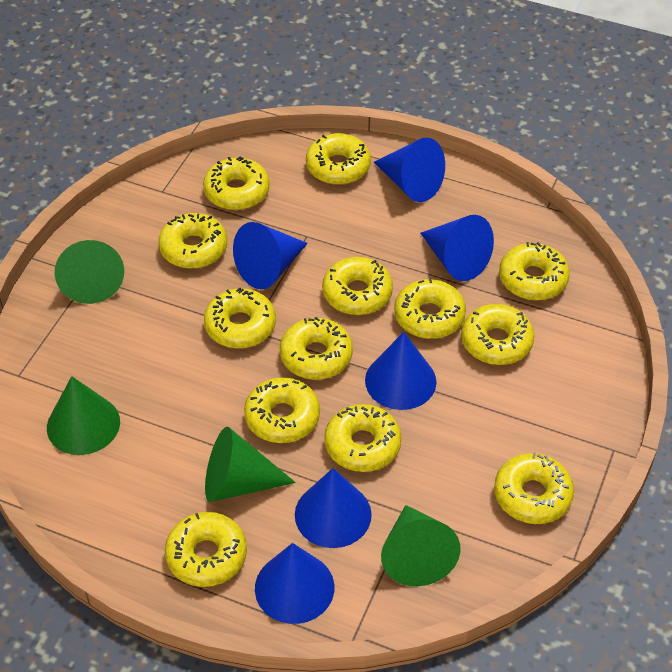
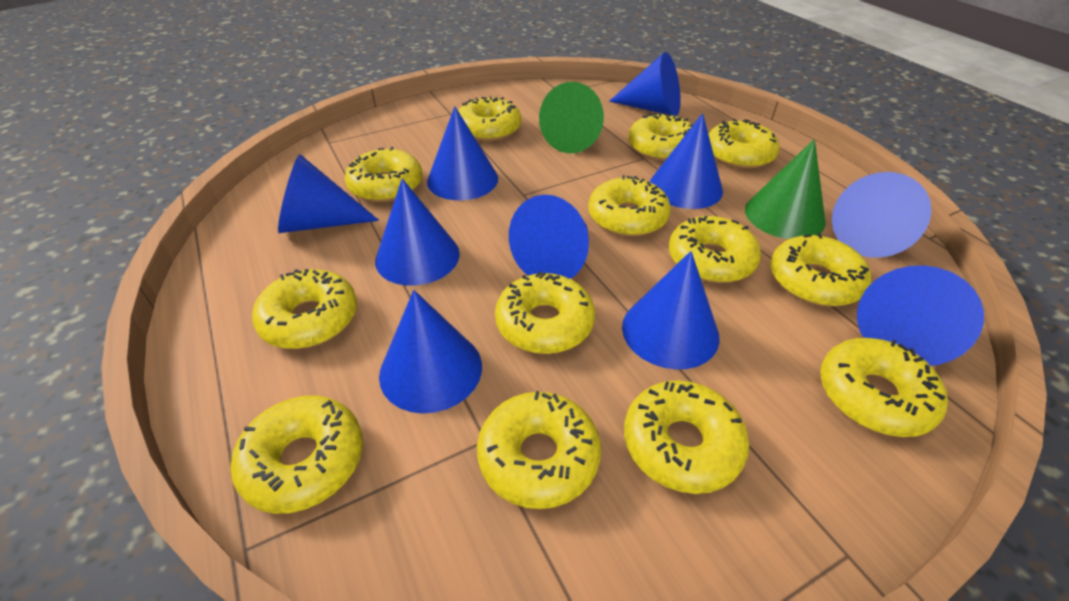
blue cone: [233,222,308,289] [255,543,334,624] [295,468,372,548] [365,332,437,410] [374,137,445,202] [420,215,494,281] = 6 -> [278,154,379,233] [375,178,460,286] [379,290,482,413] [427,106,498,200] [509,195,589,279] [609,52,680,116] [622,251,720,369] [650,113,723,209] [832,172,932,258] [857,265,984,366] = 10
green cone: [47,376,120,455] [55,240,124,304] [205,427,296,502] [381,505,460,586] = 4 -> [539,82,604,153] [745,139,826,239] = 2

